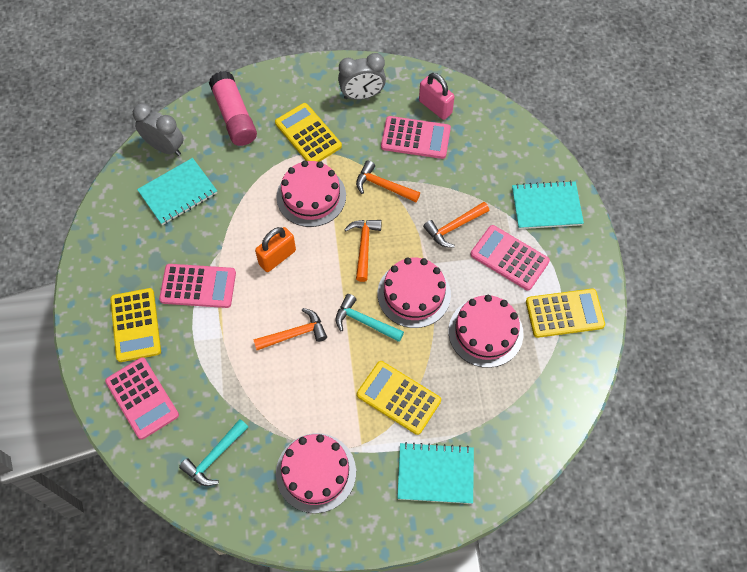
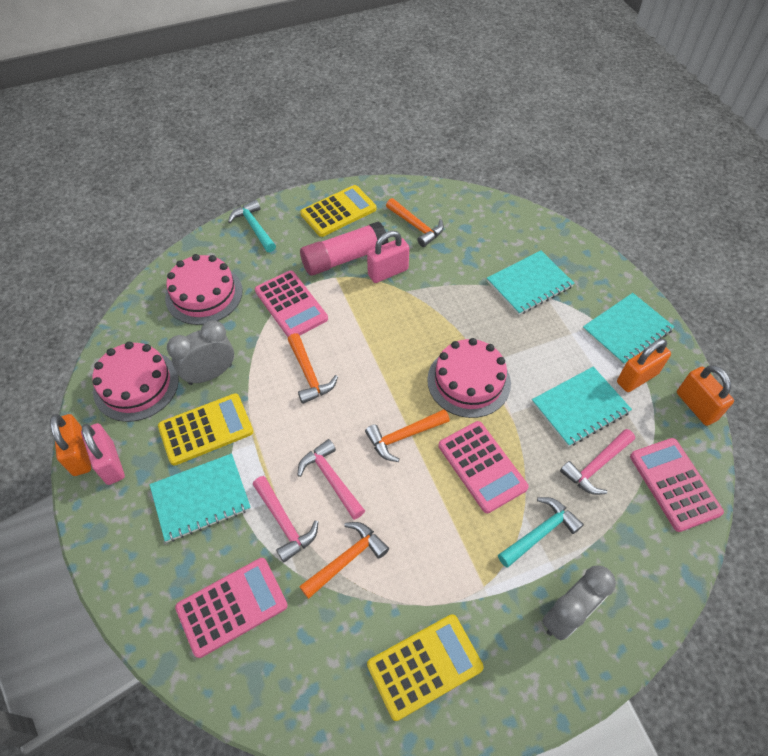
orange padlock: [255,227,296,272] = 1 -> [50,414,91,476] [617,339,671,392] [677,365,734,426] = 3
pink cake: [276,160,346,227] [276,433,356,513] [378,258,451,328] [448,295,523,368] = 4 -> [92,342,179,422] [165,254,243,325] [427,338,511,418] = 3
pink hammer: none = 0 -> [253,476,318,562] [297,439,365,520] [560,429,635,495] = 3
pink padlock: [419,73,455,120] = 1 -> [81,423,125,485] [367,231,409,283] = 2
turquoise notebook: [137,158,217,225] [397,442,474,504] [512,180,584,229] = 3 -> [150,453,251,542] [487,250,575,315] [532,367,632,447] [582,293,674,365] = 4
yellow calculator: [110,288,161,362] [275,103,342,162] [357,361,441,435] [526,289,605,338] = 4 -> [158,393,253,466] [300,185,377,237] [367,614,484,721] = 3

